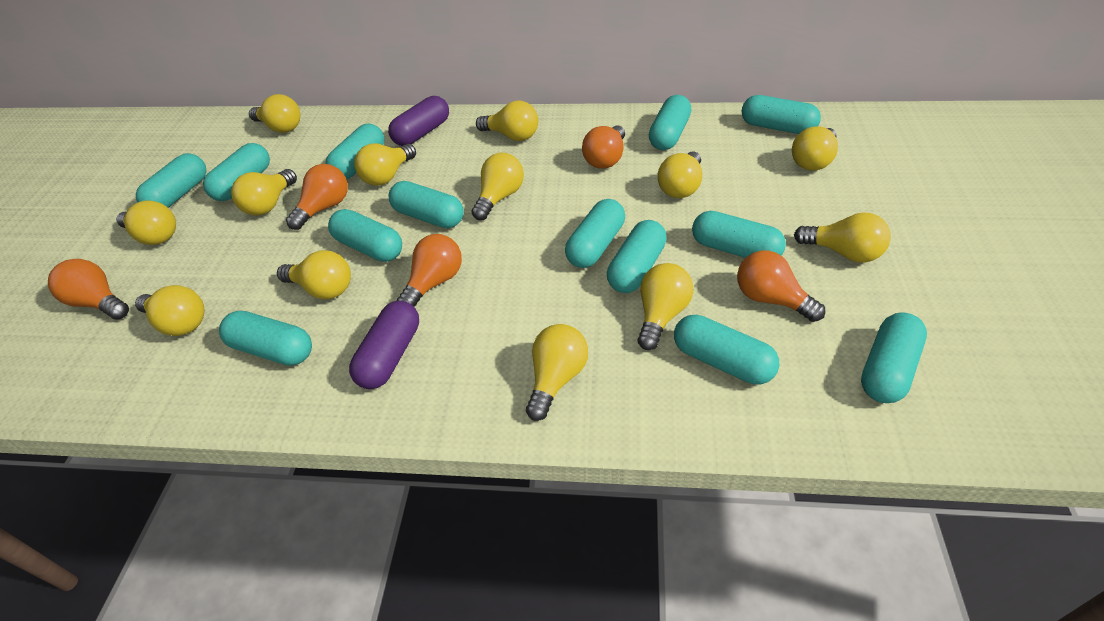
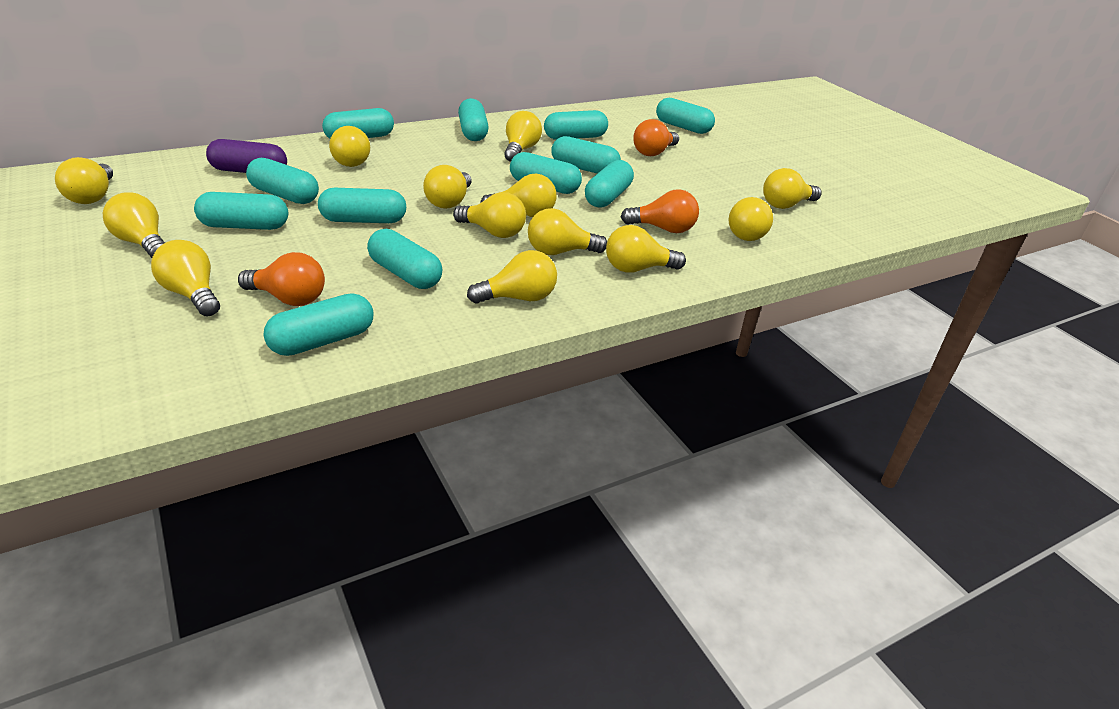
orange light bulb: [48,259,129,320] [286,164,348,230] [397,234,462,307] [582,126,625,169] [737,251,825,322] = 5 -> [238,252,325,306] [621,189,699,233] [633,119,679,156] = 3
purple capsule: [349,301,419,389] [388,96,449,146] = 2 -> [206,139,287,173] = 1
turquoise capsule: [136,153,207,208] [203,143,270,201] [219,311,312,366] [325,124,385,179] [328,209,402,262] [388,181,464,228] [565,199,625,268] [607,220,667,293] [649,95,691,150] [674,315,780,384] [692,211,786,258] [741,95,821,134] [861,313,927,403] = 13 -> [194,192,288,230] [246,158,319,204] [263,293,373,356] [318,188,406,223] [322,108,394,139] [367,229,442,289] [458,98,489,141] [510,152,582,194] [544,110,608,140] [551,136,621,174] [585,160,634,208] [656,98,715,134] = 12

